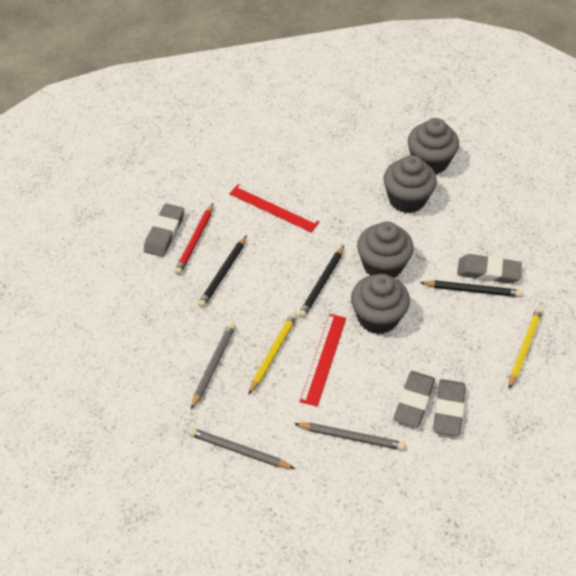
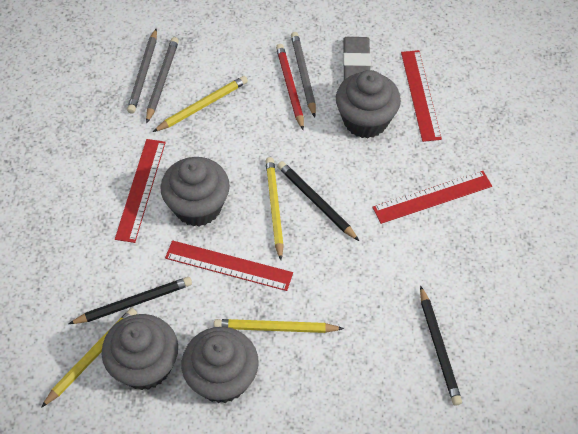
grey eraser: [144,204,184,257] [394,371,435,428] [433,379,466,436] [457,254,522,284] = 4 -> [343,37,371,80] = 1
red ruler: [229,184,320,233] [300,314,346,407] = 2 -> [115,139,166,243] [165,240,293,291] [372,171,492,224] [401,50,442,142] = 4
yellow pencil: [248,312,297,395] [509,307,543,389] = 2 -> [41,308,137,408] [153,76,248,132] [214,319,344,333] [266,157,284,260] = 4

